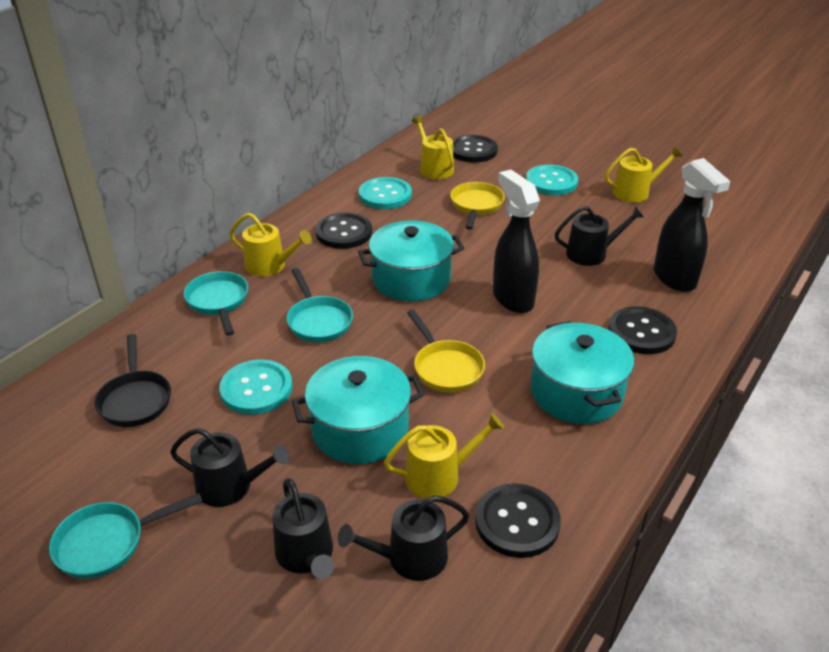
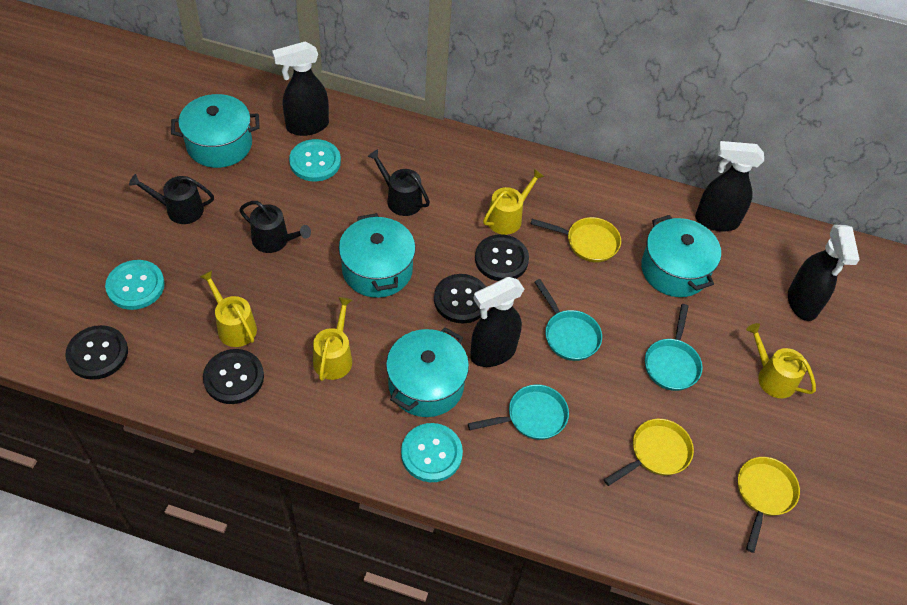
black pan: [94,334,171,427] = 1 -> none = 0
black spray bottle: [493,170,540,313] [654,158,731,292] = 2 -> [272,41,329,136] [470,277,524,367] [695,141,764,232] [788,225,860,321] = 4
black watering can: [170,428,289,507] [272,478,334,579] [338,495,469,581] [555,206,644,266] = 4 -> [129,174,214,224] [239,201,311,253] [367,149,430,216] = 3
turquoise pot: [292,356,425,464] [358,221,464,302] [531,321,634,424] = 3 -> [171,94,260,168] [339,213,416,298] [386,327,469,417] [641,215,721,297] = 4
yellow pan: [407,310,485,393] [450,182,505,230] = 2 -> [531,217,621,263] [604,419,694,486] [738,457,800,553] = 3

